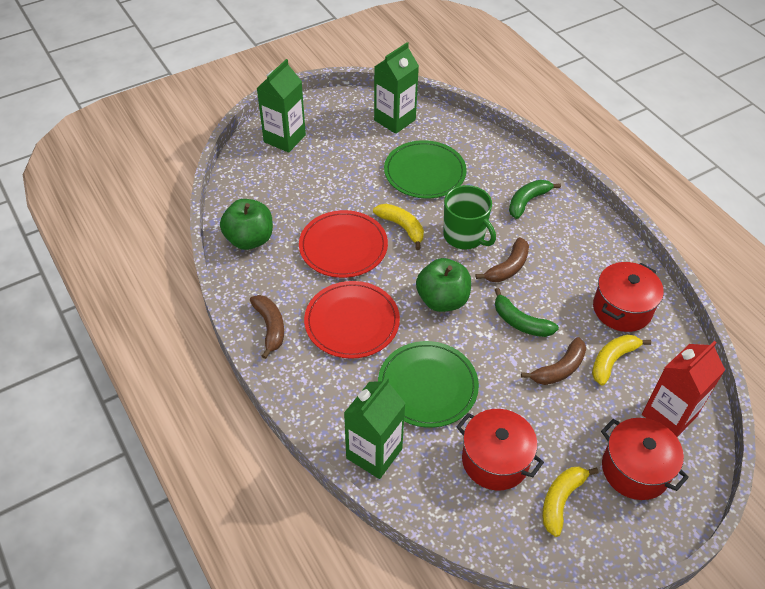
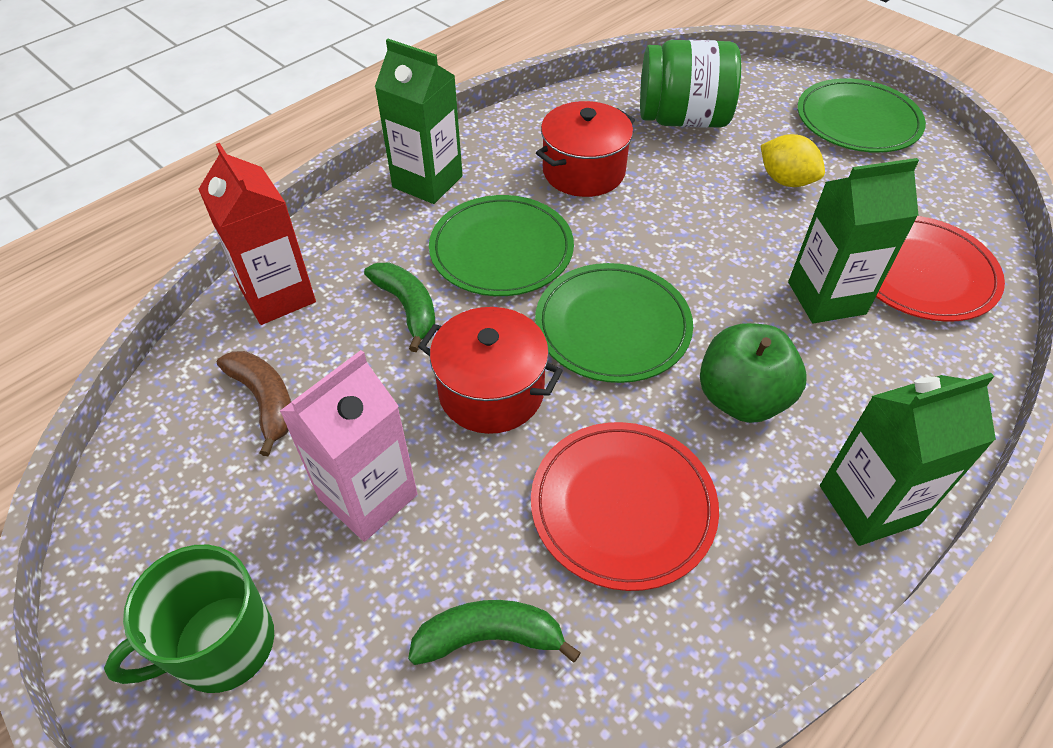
brown banana: [250,295,284,359] [476,237,529,282] [521,337,586,385] = 3 -> [217,351,291,456] = 1
green apple: [220,199,273,250] [416,258,471,312] = 2 -> [700,323,806,423] = 1
green jar: none = 0 -> [640,40,741,128] = 1
green plate: [378,341,479,428] [384,140,467,198] = 2 -> [429,195,574,296] [535,263,693,383] [797,78,926,153] = 3
pink carton: none = 0 -> [280,350,418,542] = 1
red pot: [457,409,544,491] [593,262,664,332] [601,418,689,500] = 3 -> [418,307,563,434] [536,101,635,197] = 2
yellow banana: [373,204,424,250] [542,467,598,537] [592,335,651,386] = 3 -> none = 0
yellow lemon: none = 0 -> [761,134,825,187] = 1

